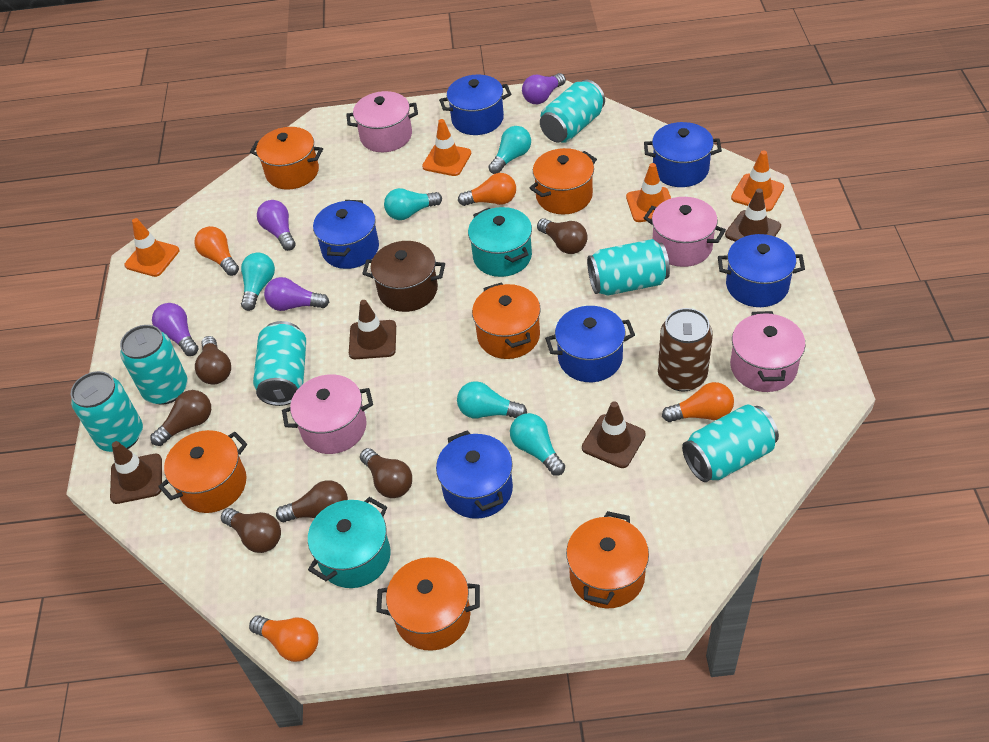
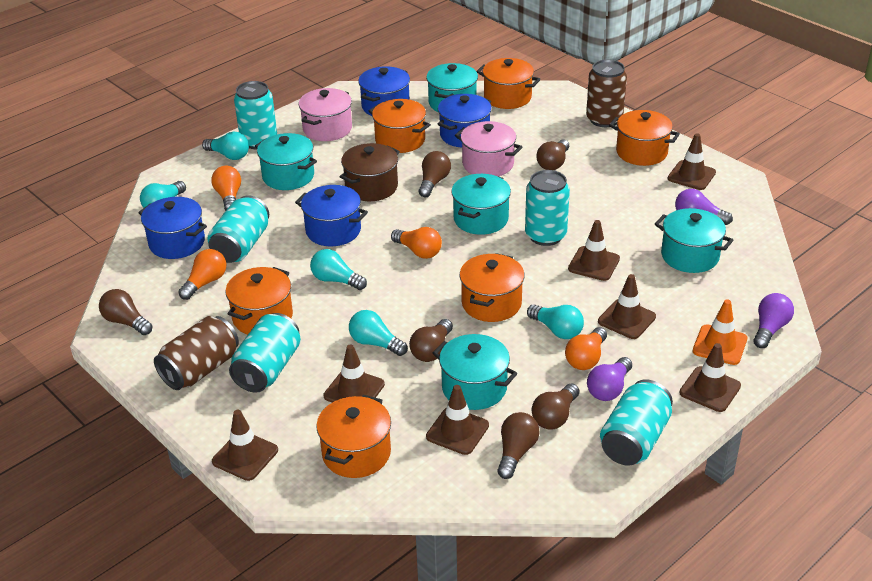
blue pot: [313,200,379,269] [436,430,513,519] [439,74,511,135] [545,306,635,382] [644,122,722,187] [718,234,805,307] = 6 -> [138,197,207,259] [295,185,368,246] [358,66,410,116] [438,94,492,148] = 4
brown can: [658,308,713,392] = 1 -> [154,316,239,390] [586,59,627,127] = 2
brown traffic cone: [110,441,162,504] [349,300,396,359] [582,401,646,468] [725,188,781,242] = 4 -> [212,410,278,481] [323,344,385,402] [426,385,489,455] [568,220,620,281] [598,274,656,339] [668,134,716,190] [679,343,741,412] = 7
orange traffic cone: [124,218,179,277] [422,119,471,176] [626,163,671,222] [731,150,784,211] = 4 -> [693,300,747,365] = 1
pink pot: [282,374,373,454] [346,91,418,152] [644,197,726,267] [730,311,805,392] = 4 -> [299,88,352,141] [455,121,523,176] = 2
purple light bulb: [152,303,198,356] [257,200,296,251] [264,277,329,311] [522,73,566,104] = 4 -> [587,357,632,401] [675,189,733,225] [753,293,794,348] = 3
turquoise can: [71,371,143,452] [120,325,188,405] [253,321,306,406] [540,80,605,143] [587,239,670,296] [682,405,779,482] = 6 -> [208,195,269,263] [229,313,301,393] [234,81,277,150] [525,170,570,246] [600,380,673,466] = 5
turquoise pot: [308,497,391,588] [468,207,532,277] = 2 -> [255,133,317,190] [426,63,478,112] [433,334,517,410] [451,174,511,235] [655,208,733,273] = 5

